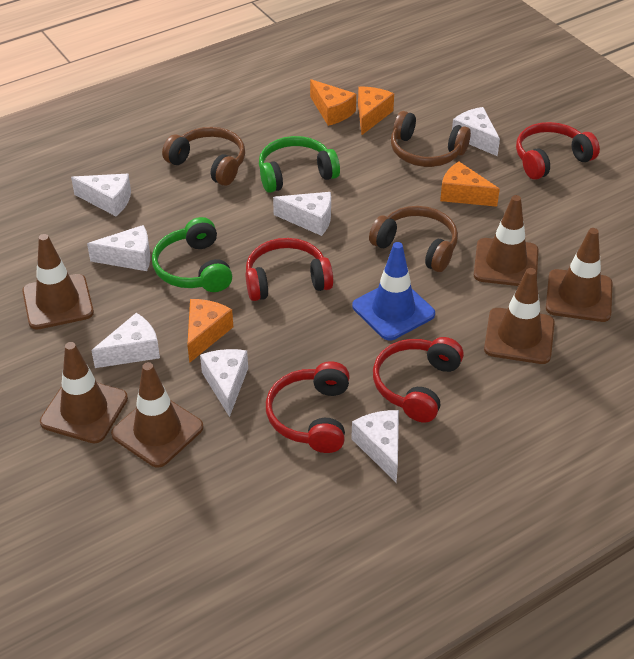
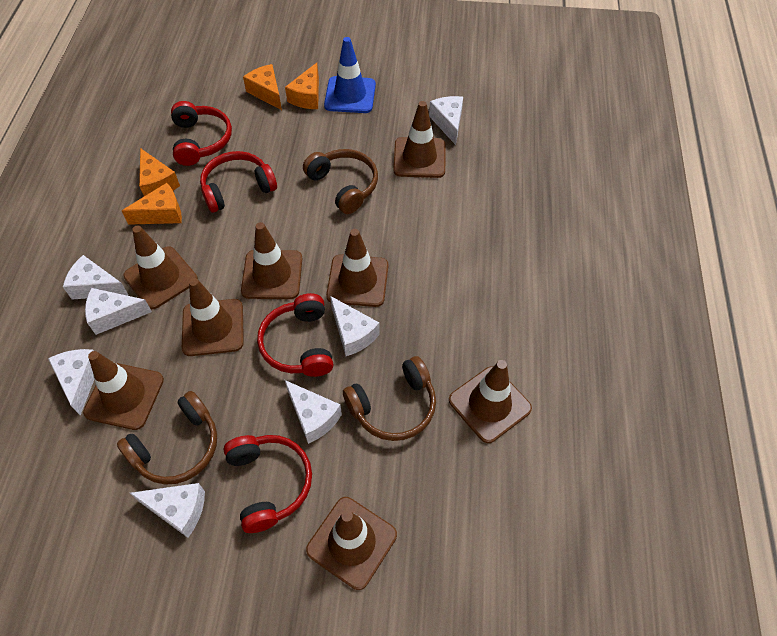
brown traffic cone: [22,234,94,330] [40,342,128,443] [111,362,204,468] [474,195,538,286] [484,268,555,364] [546,228,613,322] = 6 -> [83,351,164,430] [123,225,198,309] [182,278,244,356] [241,222,302,299] [306,497,397,590] [326,229,388,307] [393,101,445,178] [449,360,532,443] = 8
green headphones: [152,217,232,292] [259,136,340,193] = 2 -> none = 0

